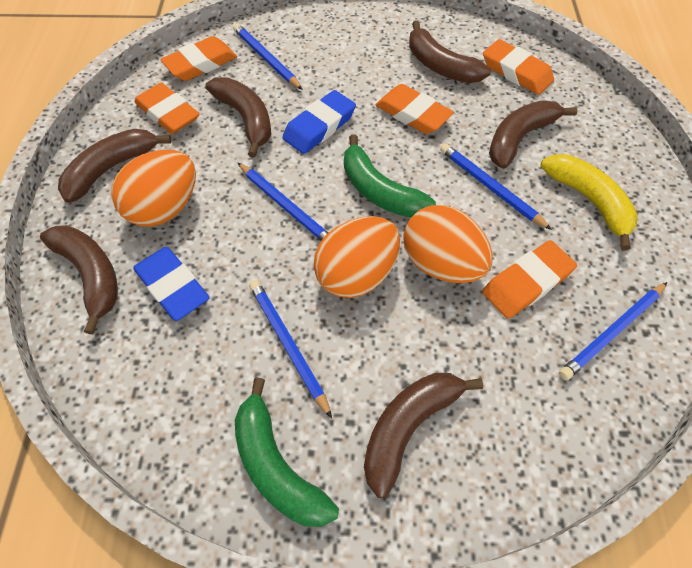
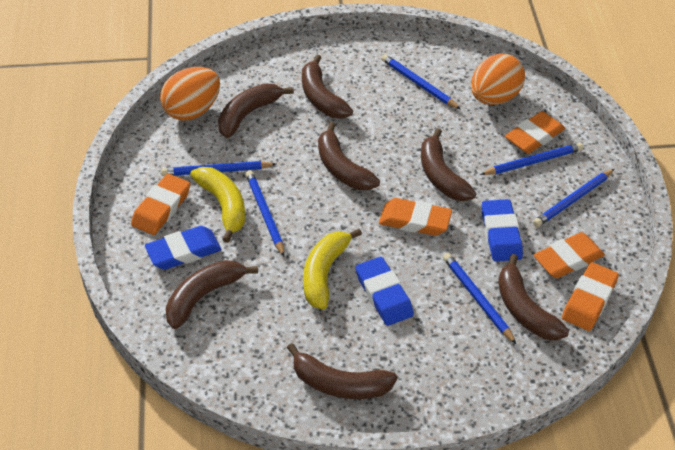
blue eraser: [133,247,209,321] [282,90,356,154] = 2 -> [145,226,221,270] [355,257,414,326] [482,199,523,262] = 3
blue pencil: [233,23,303,90] [238,163,328,241] [249,280,332,418] [440,143,552,230] [559,282,668,380] = 5 -> [161,161,276,176] [246,170,285,257] [381,54,461,110] [443,253,516,344] [480,143,583,175] [533,169,614,227] = 6
brown banana: [40,225,118,334] [58,129,171,203] [205,77,271,158] [364,373,483,498] [409,20,491,83] [489,100,578,169] = 6 -> [166,260,258,329] [218,83,294,138] [287,343,397,399] [302,55,353,119] [318,122,380,190] [421,128,476,201] [498,254,569,340] = 7
green banana: [235,377,339,527] [344,134,436,218] = 2 -> none = 0
orange egg: [112,149,196,227] [314,216,400,298] [403,205,493,283] = 3 -> [160,67,220,121] [471,53,525,105] = 2
yellow banana: [541,154,638,251] = 1 -> [190,167,245,243] [303,229,362,310] = 2

